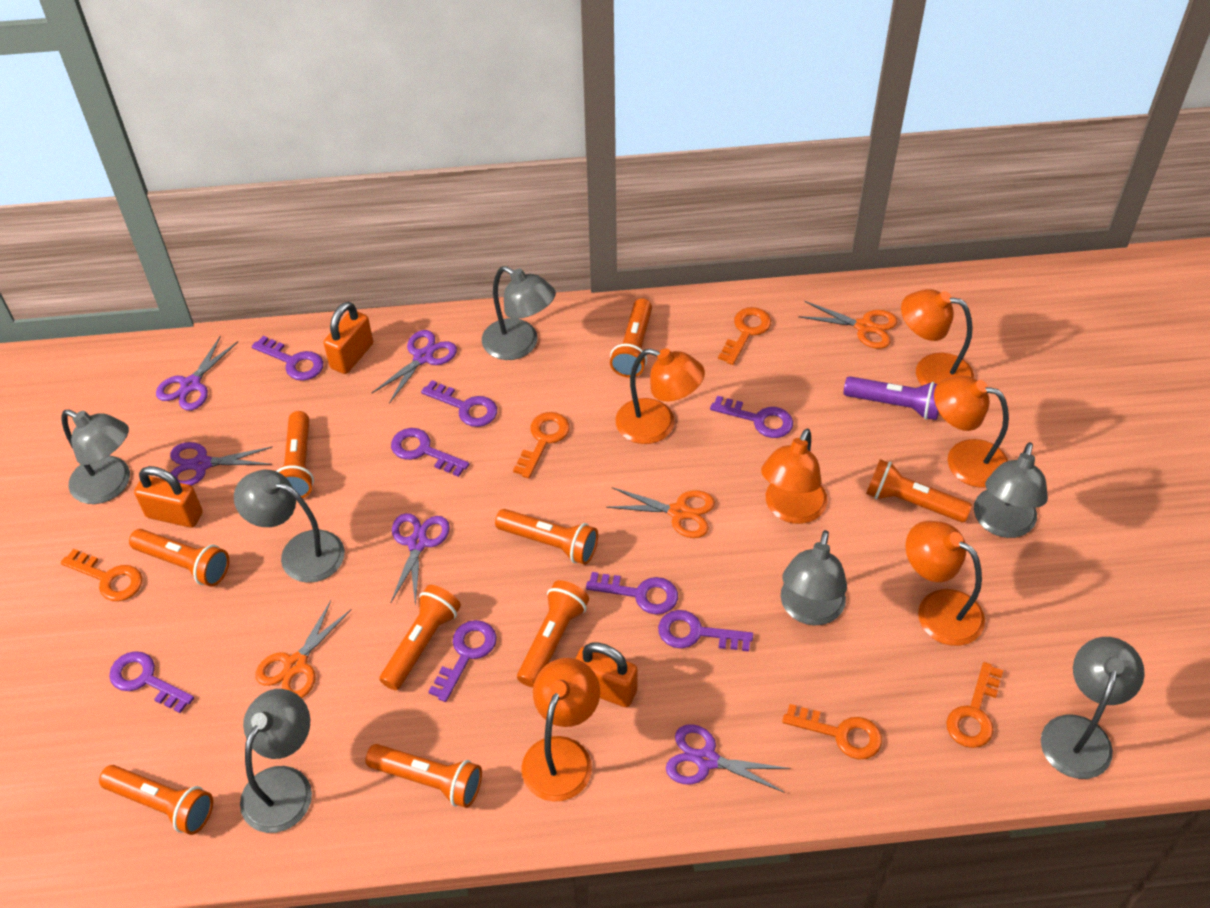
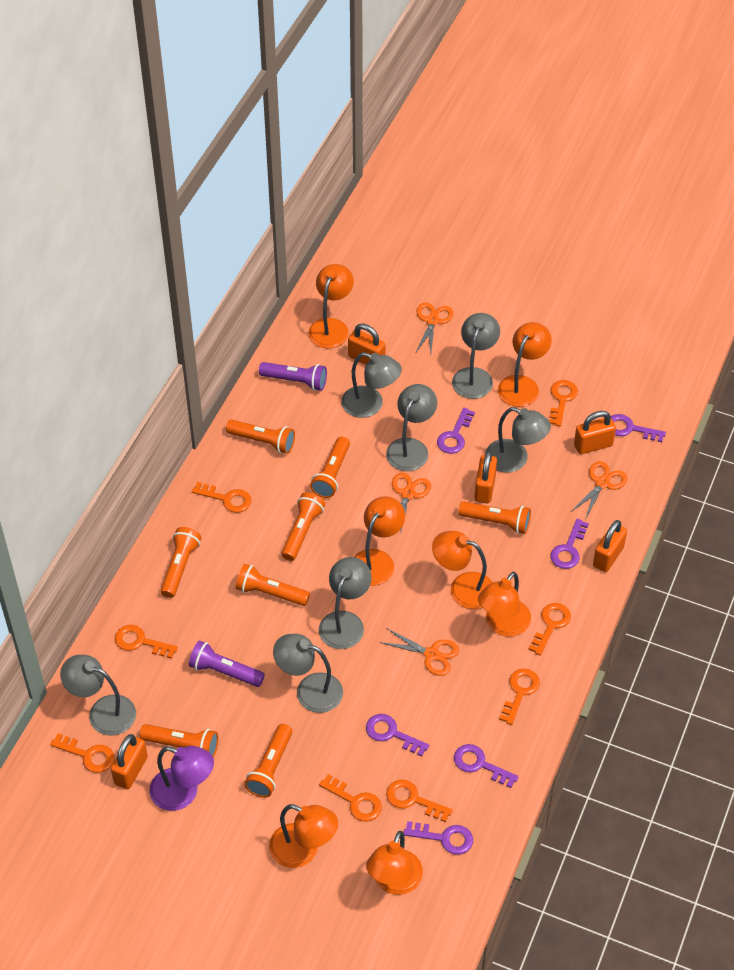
orange flashlight: [99,765,213,835] [129,529,229,587] [276,411,314,498] [366,744,482,808] [379,585,461,690] [495,509,598,565] [517,580,589,687] [610,298,652,378] [866,459,972,522] = 9 -> [140,724,218,758] [160,527,201,598] [226,420,295,454] [236,564,310,606] [244,724,292,798] [281,492,325,561] [310,437,350,498] [458,501,531,534] = 8
orange key: [60,549,142,601] [513,412,569,478] [718,307,771,365] [782,704,882,759] [946,662,1003,748] = 5 -> [50,733,114,773] [115,625,178,659] [192,482,252,513] [319,774,382,822] [386,780,453,822] [499,668,540,725] [529,603,571,656] [549,380,578,426] = 8
orange lamp: [521,658,600,802] [616,349,705,444] [761,429,827,524] [901,289,974,386] [906,521,985,646] [934,376,1009,488] = 6 -> [269,804,338,868] [308,264,354,348] [354,496,405,586] [366,831,423,895] [432,531,493,609] [478,572,531,637] [498,322,552,407] = 7
orange padlock: [134,466,203,528] [324,302,373,374] [575,642,637,707] = 3 -> [111,734,148,789] [348,324,386,365] [475,450,497,503] [574,411,616,454] [593,520,627,572] = 5
orange scissors: [255,600,352,698] [606,487,715,538] [798,301,898,349] = 3 -> [379,628,459,676] [392,473,431,535] [416,303,453,353] [571,461,628,520] = 4
purple flashlight: [844,376,939,420] = 1 -> [189,641,265,687] [259,362,327,391] = 2
purple key: [109,651,194,713] [252,336,324,381] [391,428,469,477] [421,380,497,427] [428,620,497,702] [586,572,678,615] [658,610,753,651] [710,396,793,438] = 8 -> [366,714,429,757] [404,821,473,855] [437,408,475,454] [454,744,518,788] [550,519,589,569] [611,414,666,442] = 6
purple lamp: none = 0 -> [149,746,214,811] = 1
purple scissors: [156,335,238,411] [170,442,273,486] [372,330,457,404] [391,513,450,607] [666,724,791,793] = 5 -> none = 0

